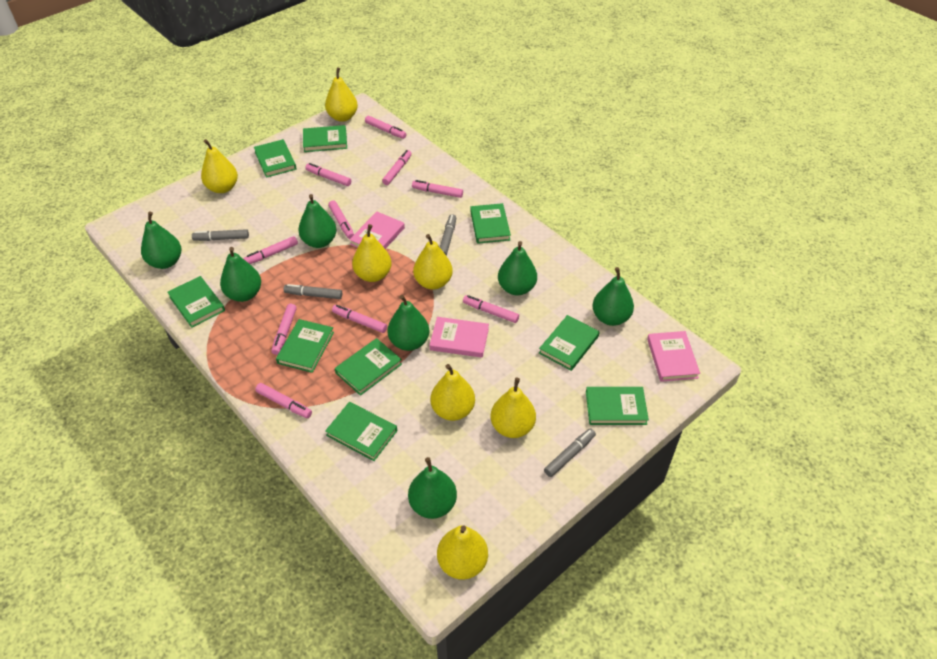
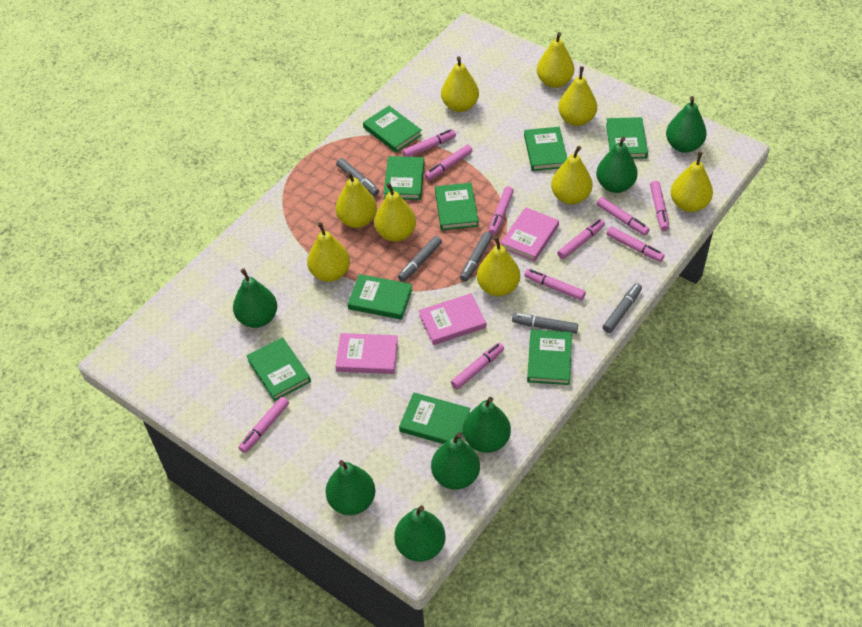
grey marker: [192,229,249,241] [284,284,342,299] [440,214,456,256] [544,428,596,477] = 4 -> [336,158,379,196] [398,236,442,282] [460,232,493,282] [512,313,578,334] [603,283,642,333] = 5
yellow pear: [201,139,238,193] [325,67,358,122] [352,224,392,282] [413,234,453,290] [430,364,475,421] [437,525,488,580] [491,378,536,438] = 7 -> [307,222,350,282] [336,172,377,228] [374,183,416,242] [441,57,479,112] [477,236,520,296] [537,32,574,88] [551,146,593,205] [558,66,597,126] [671,151,713,212] = 9

